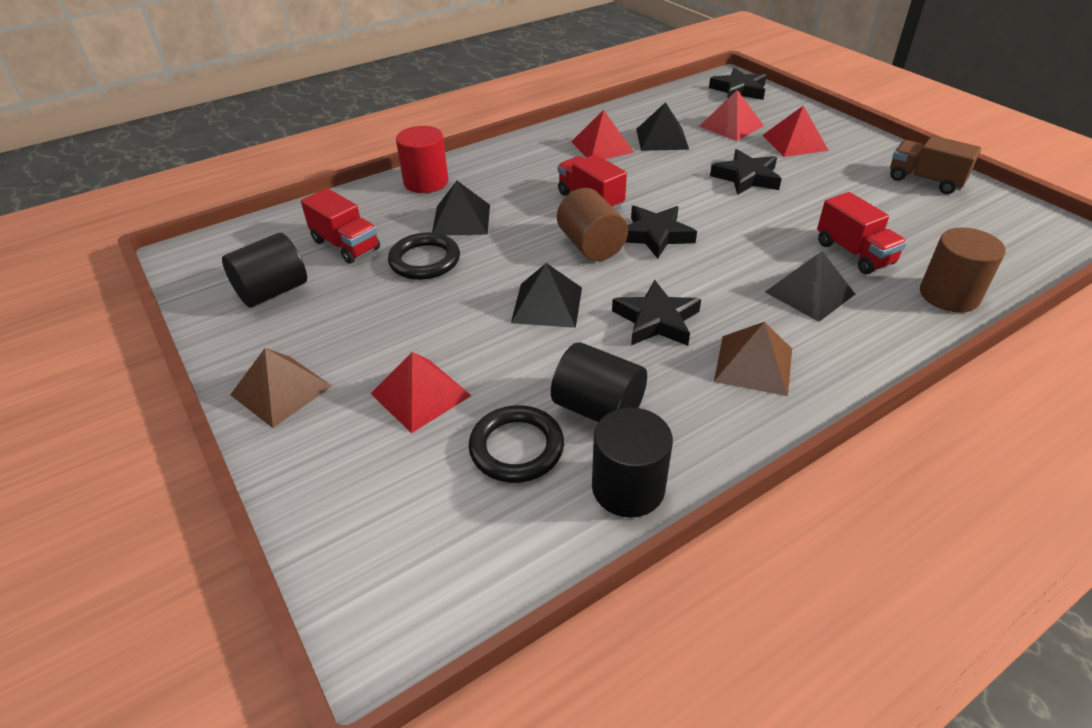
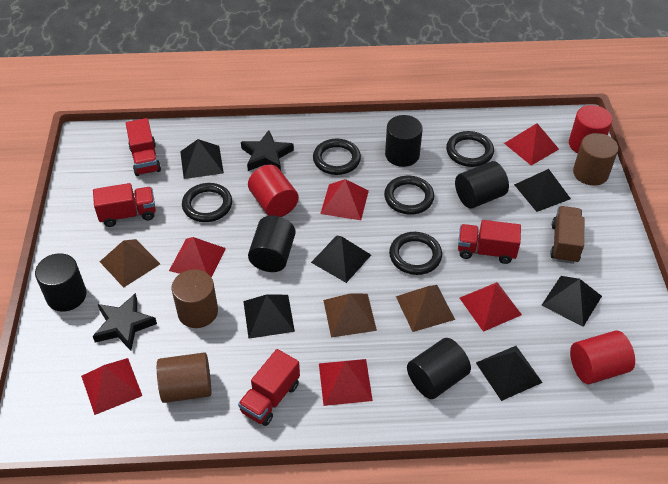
black cylinder: [222,233,307,307] [551,342,647,422] [592,407,673,518] = 3 -> [35,253,87,311] [248,215,296,272] [385,115,423,167] [407,338,471,399] [455,161,509,209] = 5
black pyramid: [432,181,490,236] [511,263,582,328] [636,102,689,151] [765,251,855,322] = 4 -> [180,139,224,179] [243,294,295,339] [311,236,371,283] [476,346,543,401] [514,169,571,212] [541,276,602,327] = 6
black ring: [388,232,460,280] [468,405,564,483] = 2 -> [182,183,232,222] [313,139,361,175] [384,176,434,215] [389,232,442,275] [446,131,494,167] = 5
black star: [612,280,701,346] [625,205,697,259] [709,68,767,100] [710,149,782,195] = 4 -> [93,293,157,351] [241,130,294,171] = 2
brown cylinder: [557,188,628,261] [920,227,1006,312] = 2 -> [157,352,211,403] [172,269,218,328] [573,133,618,186] = 3
brown pyramid: [230,348,332,428] [714,322,792,396] = 2 -> [100,239,160,288] [323,293,377,338] [396,285,455,332] = 3
red cylinder: [396,126,449,193] = 1 -> [248,165,299,217] [569,105,612,154] [570,330,635,384] = 3
red pyramid: [371,352,471,433] [571,110,635,159] [699,90,764,141] [762,105,829,157] = 4 -> [81,358,142,415] [169,237,226,278] [319,359,373,406] [320,179,369,220] [460,282,522,332] [504,123,559,166] = 6
red truck: [301,188,380,264] [558,154,627,209] [817,192,907,274] = 3 -> [93,183,156,227] [126,118,161,176] [238,349,300,426] [458,220,521,264] = 4

